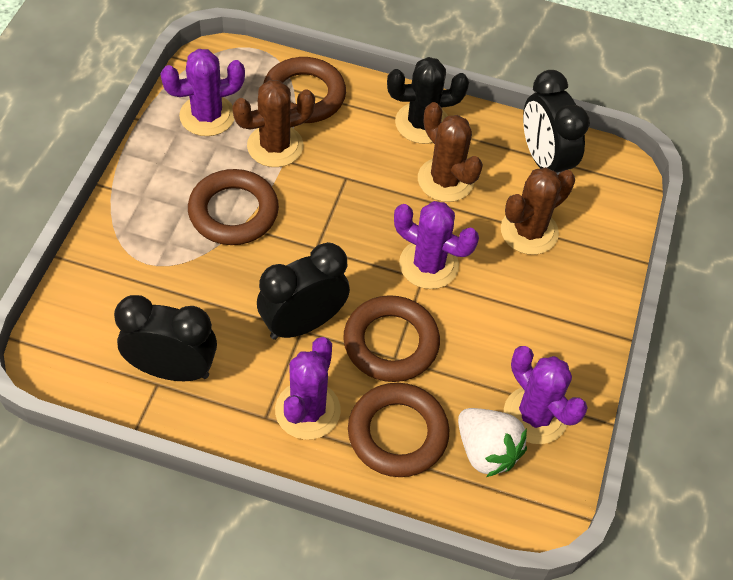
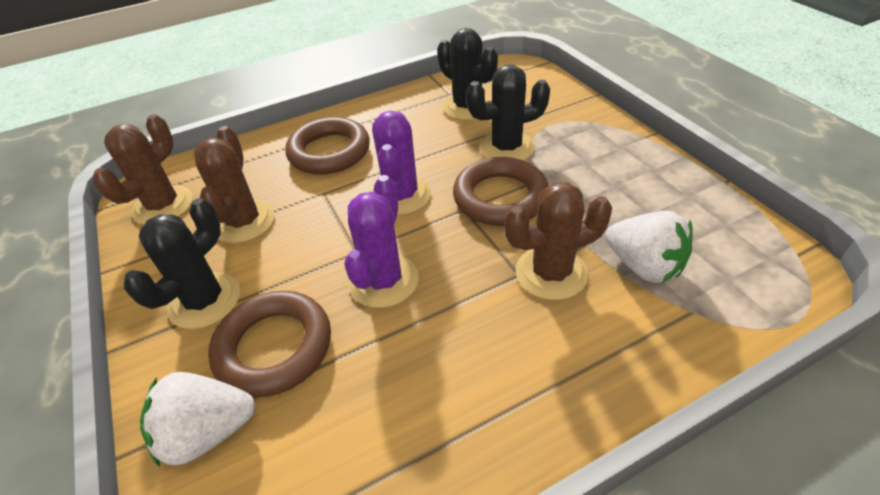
black cactus: [387,57,469,144] = 1 -> [124,198,240,329] [437,28,498,120] [466,65,550,161] = 3
black clock: [114,295,217,381] [257,242,350,340] [523,70,590,175] = 3 -> none = 0
brown ring: [188,169,279,245] [263,57,346,123] [343,295,440,382] [348,383,449,477] = 4 -> [208,291,331,397] [285,117,370,174] [453,157,548,226] = 3
purple cactus: [160,49,245,136] [275,337,341,440] [394,201,479,289] [504,346,588,444] = 4 -> [344,175,419,308] [372,111,431,215] = 2
white strawberry: [458,408,527,477] = 1 -> [140,372,255,467] [605,211,693,283] = 2

